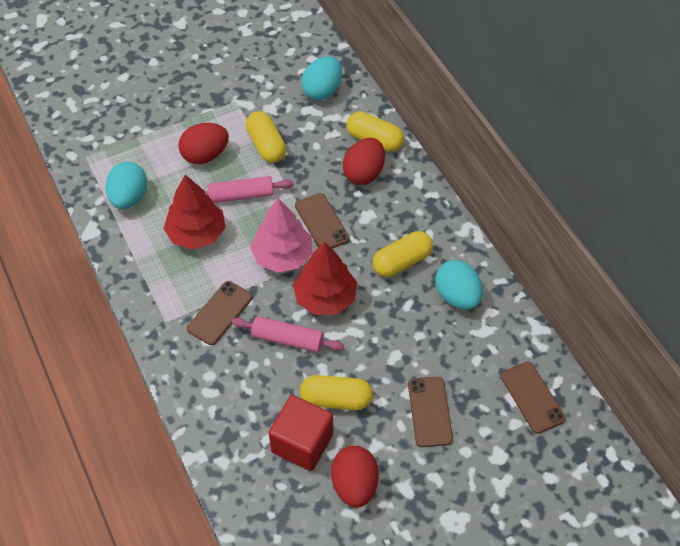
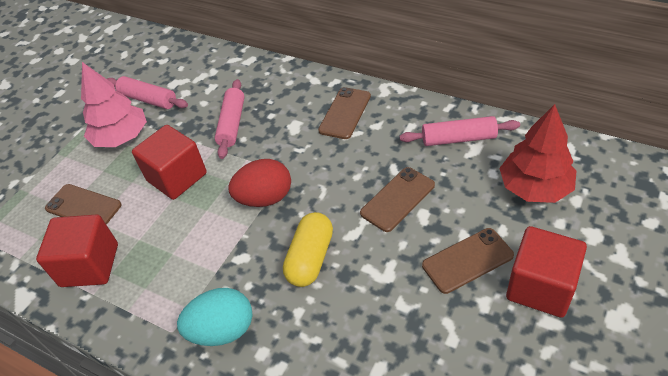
pink rolling pin: [205,176,293,203] [231,316,344,352] = 2 -> [107,76,188,109] [215,79,245,159] [400,116,520,146] = 3
red cube: [269,395,333,471] = 1 -> [36,214,118,287] [132,125,207,200] [506,226,587,318] = 3
red egg: [178,123,229,164] [331,446,379,508] [343,138,385,185] = 3 -> [228,159,291,207] = 1
red tree: [163,175,226,249] [293,241,357,315] = 2 -> [499,104,576,203] = 1
turquoise egg: [105,162,147,209] [301,56,342,100] [435,260,483,310] = 3 -> [177,288,253,346] = 1
yellow capsule: [246,111,286,163] [300,375,373,410] [347,111,404,152] [373,231,433,277] = 4 -> [283,212,333,287] = 1

